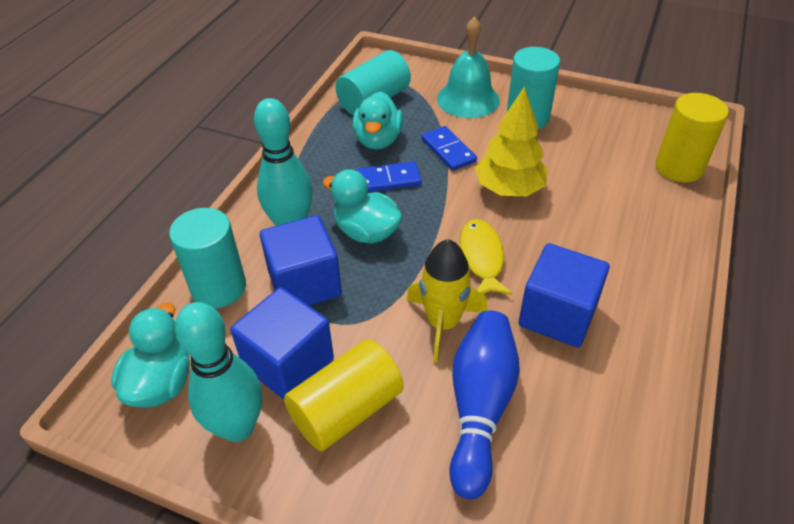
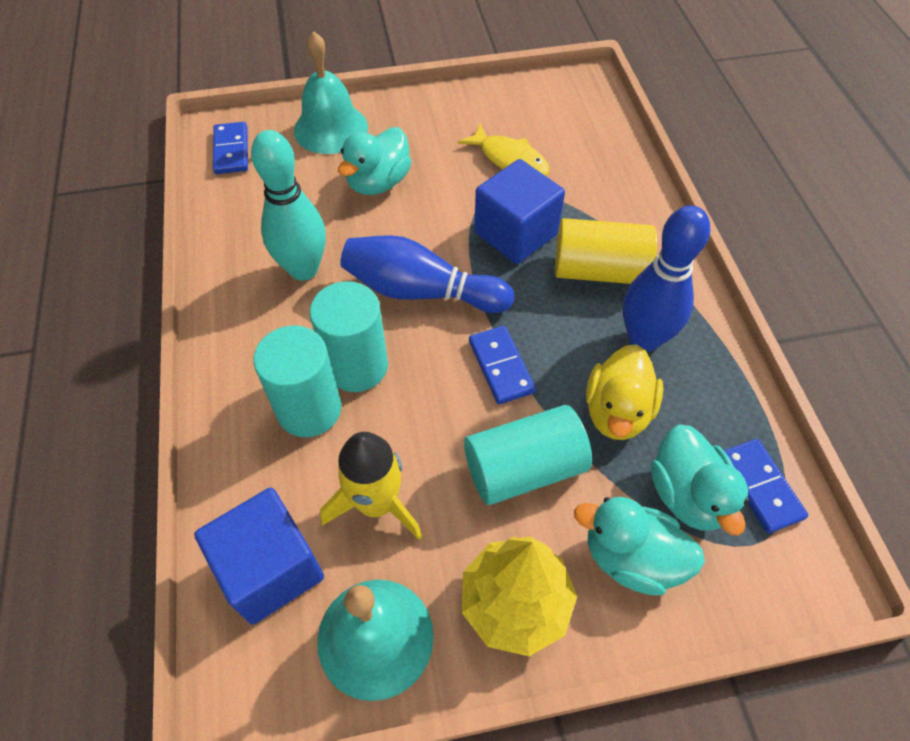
blue bowling pin: [449,310,520,499] = 1 -> [340,235,514,313] [623,205,710,352] = 2
blue cube: [230,287,334,400] [260,215,342,305] [519,243,610,348] = 3 -> [194,488,324,625] [474,159,565,264] = 2
blue domino: [356,161,422,192] [422,126,477,171] = 2 -> [213,122,248,174] [469,326,536,404] [724,439,809,533] = 3
turquoise bell: [437,16,500,118] = 1 -> [294,31,368,154] [317,580,434,701] = 2
turquoise bowling pin: [175,302,262,442] [254,98,313,226] = 2 -> [251,130,326,281] = 1
yellow cylinder: [284,339,404,451] [655,93,729,182] = 2 -> [555,218,657,284] = 1
yellow duck: none = 0 -> [586,344,663,440] = 1

